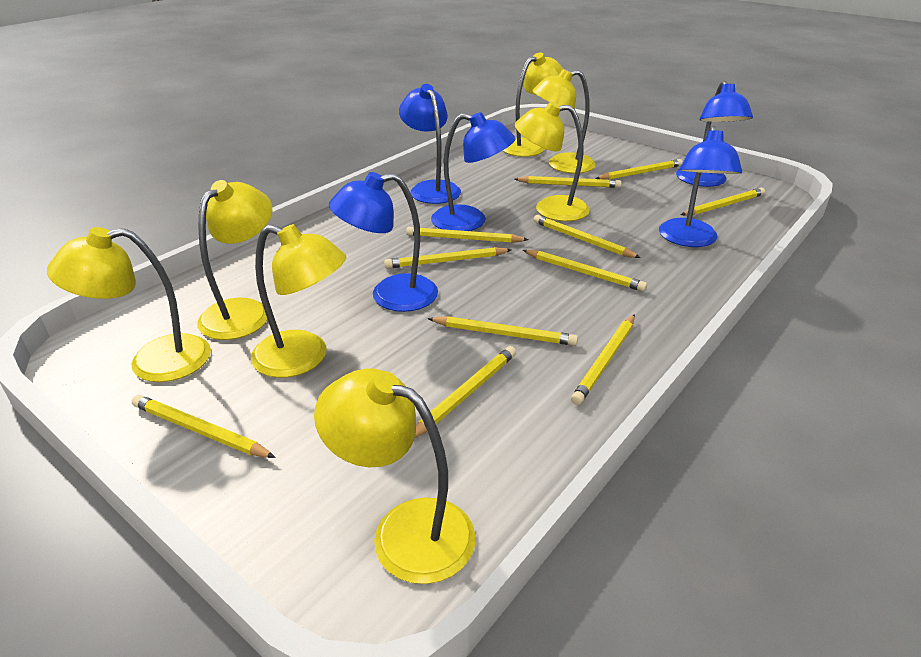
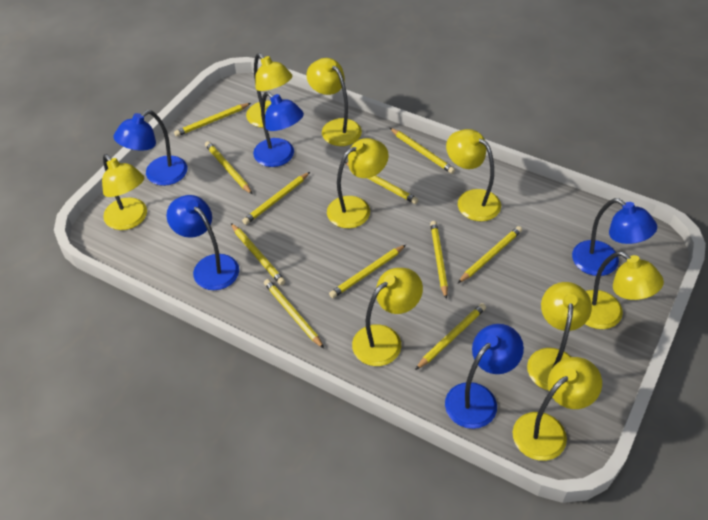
yellow lamp: [47,227,211,382] [197,180,272,340] [251,224,346,378] [314,369,476,584] [503,52,563,157] [515,101,590,221] [532,69,596,173] = 7 -> [102,154,147,230] [246,53,293,128] [306,58,362,146] [327,138,389,228] [352,268,423,366] [446,129,501,221] [513,357,602,461] [527,282,592,391] [585,251,664,329] = 9

